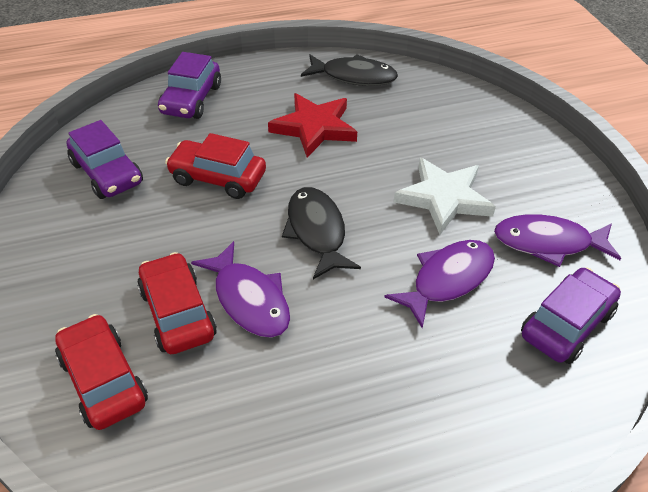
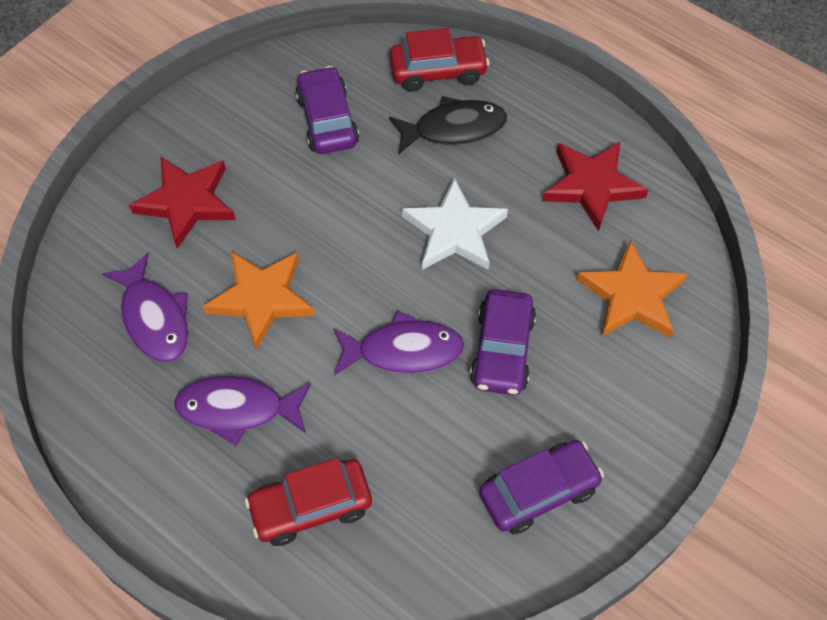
black fish: [282,187,361,279] [301,54,398,86] = 2 -> [389,96,507,154] = 1
orange star: none = 0 -> [203,251,315,350] [577,240,688,338] = 2
red car: [55,314,148,430] [137,252,217,354] [165,133,266,199] = 3 -> [245,458,372,546] [390,28,489,91] = 2
red star: [268,93,357,158] = 1 -> [129,157,236,248] [543,141,648,231] = 2

